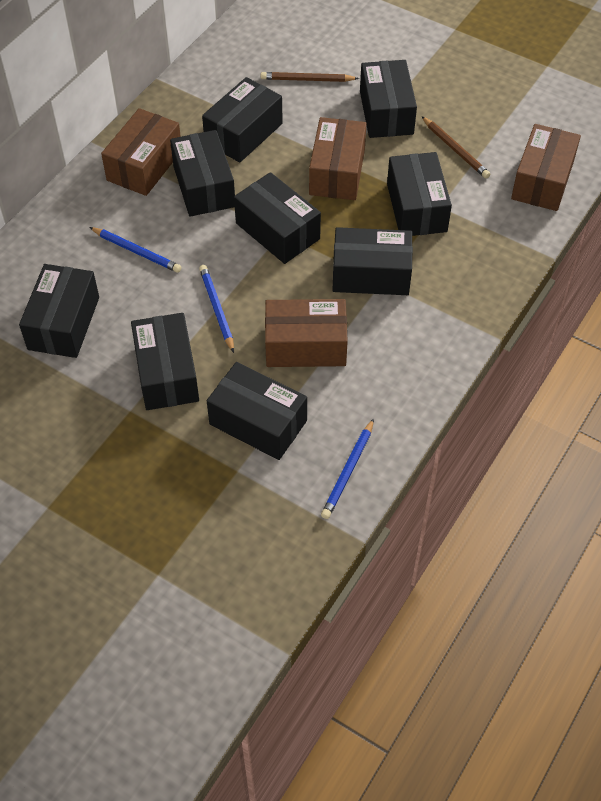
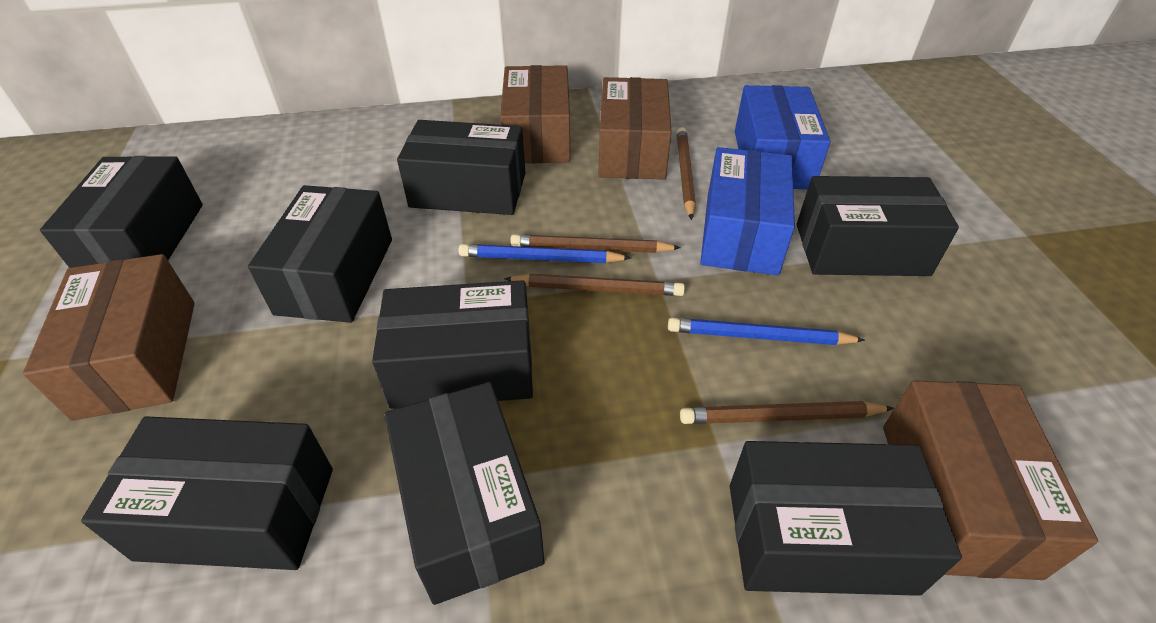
black box: [19,264,99,358] [131,313,199,410] [170,130,235,217] [202,77,283,163] [207,362,307,460] [234,172,321,264] [332,227,413,295] [360,60,417,138] [387,152,452,236] = 9 -> [40,156,203,268] [81,416,333,570] [248,185,392,323] [372,280,533,409] [384,382,544,605] [397,120,525,215] [730,441,962,596] [796,176,959,276] = 8
blue box: none = 0 -> [700,147,795,275] [735,85,830,189] = 2
blue pencil: [89,227,182,273] [199,265,234,353] [321,418,374,519] = 3 -> [458,244,631,263] [668,318,865,345] = 2
brown pencil: [261,72,359,82] [422,116,490,178] = 2 -> [504,274,685,296] [510,234,681,253] [677,127,696,220] [680,401,894,424] = 4

